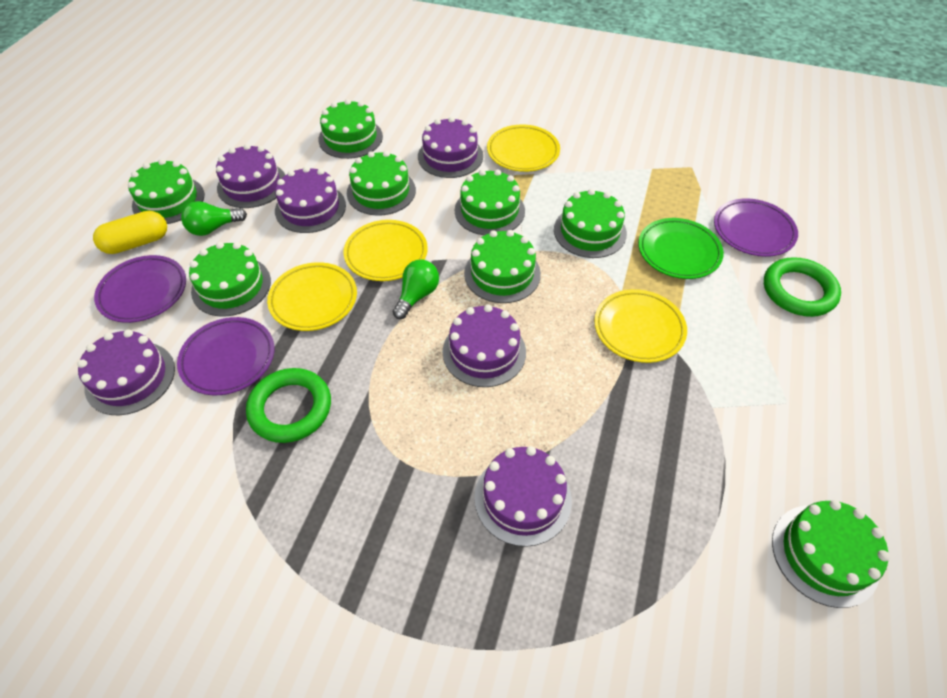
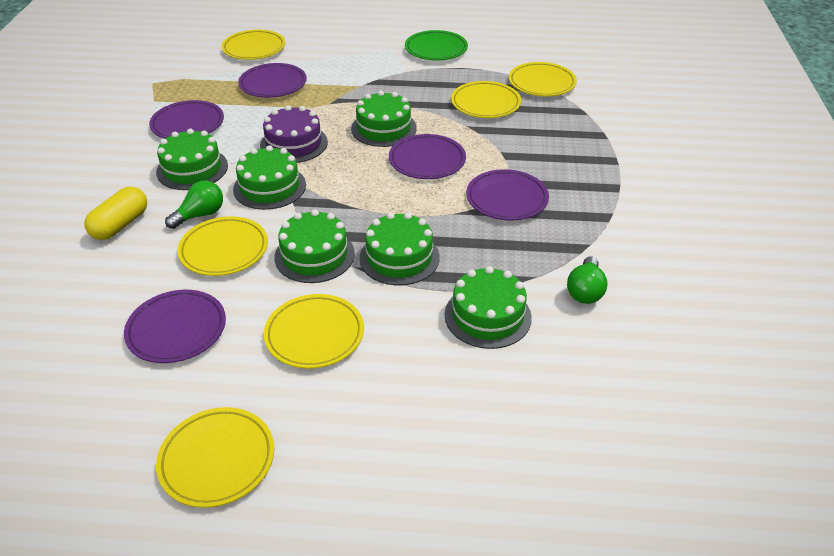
green cake: [128,159,204,224] [189,242,271,317] [318,99,383,159] [347,151,416,216] [455,169,525,235] [464,230,541,303] [554,189,627,258] [772,500,890,608] = 8 -> [156,129,228,190] [233,145,306,210] [275,209,355,283] [351,91,417,147] [359,212,440,285] [445,266,532,349] = 6
green ring: [246,368,331,443] [764,257,841,317] = 2 -> none = 0
purple cake: [77,329,175,415] [216,144,285,208] [275,166,346,233] [418,117,483,178] [443,304,526,387] [474,446,572,547] = 6 -> [260,105,328,163] = 1
purple plate: [94,255,186,323] [177,317,274,395] [714,198,798,257] = 3 -> [124,290,226,363] [149,100,224,139] [238,63,307,98] [389,134,466,179] [466,169,549,220] = 5
yellow plate: [267,262,357,331] [344,220,428,281] [487,125,560,172] [594,289,687,363] = 4 -> [156,407,274,508] [177,216,268,276] [222,29,285,60] [264,294,364,369] [451,81,521,118] [509,62,577,96] = 6

